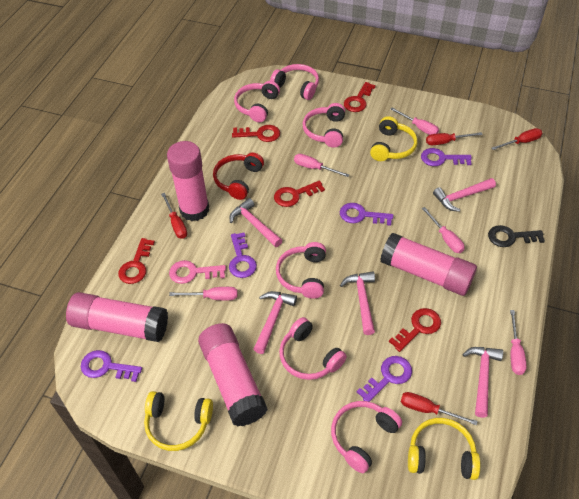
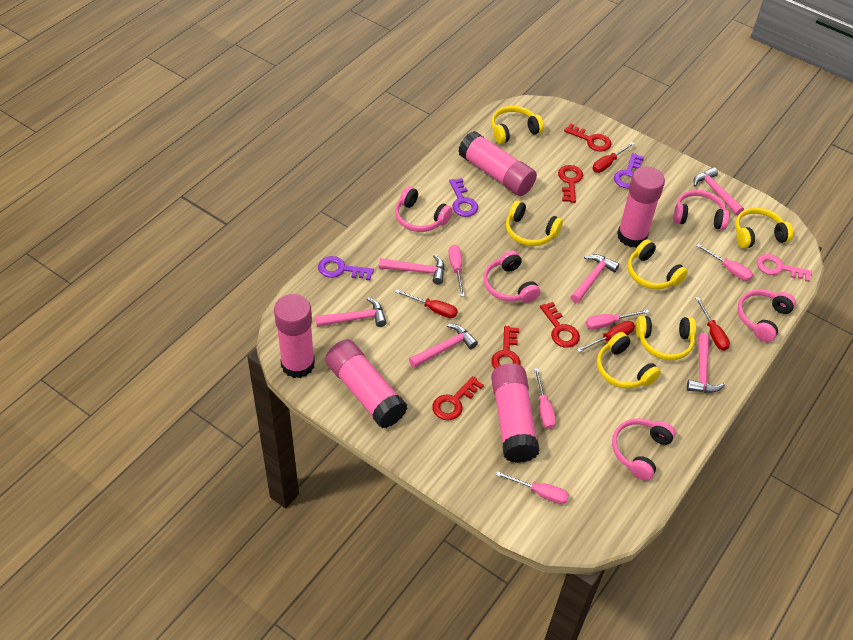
black key: [488,225,545,247] = 1 -> none = 0
pink glue stick: [66,292,168,342] [167,141,209,221] [198,323,268,427] [380,233,477,296] = 4 -> [274,294,315,378] [325,340,408,428] [458,131,537,196] [491,363,540,463] [617,167,665,248] = 5
pink hammer: [230,198,282,247] [254,291,297,354] [340,271,375,335] [433,178,496,212] [462,347,503,418] = 5 -> [315,297,387,327] [379,254,445,285] [409,324,478,368] [570,254,619,303] [687,333,725,393] [693,167,744,215] = 6
pink headphones: [234,81,280,122] [270,64,319,100] [276,242,326,299] [279,317,347,380] [303,103,345,148] [331,401,402,473] = 6 -> [395,186,452,232] [483,250,540,303] [612,418,676,481] [673,190,729,230] [738,289,796,342] = 5
purple key: [81,350,142,382] [229,232,257,278] [340,203,393,226] [356,356,412,402] [421,148,472,166] = 5 -> [318,256,374,280] [449,178,478,217] [614,153,644,189] = 3
red headphones: [213,152,264,200] = 1 -> none = 0
yellow headphones: [144,391,213,451] [370,116,418,161] [408,418,480,480] = 3 -> [491,106,544,144] [506,200,563,246] [597,332,661,389] [628,239,688,289] [636,316,696,360] [735,207,793,249] = 6

